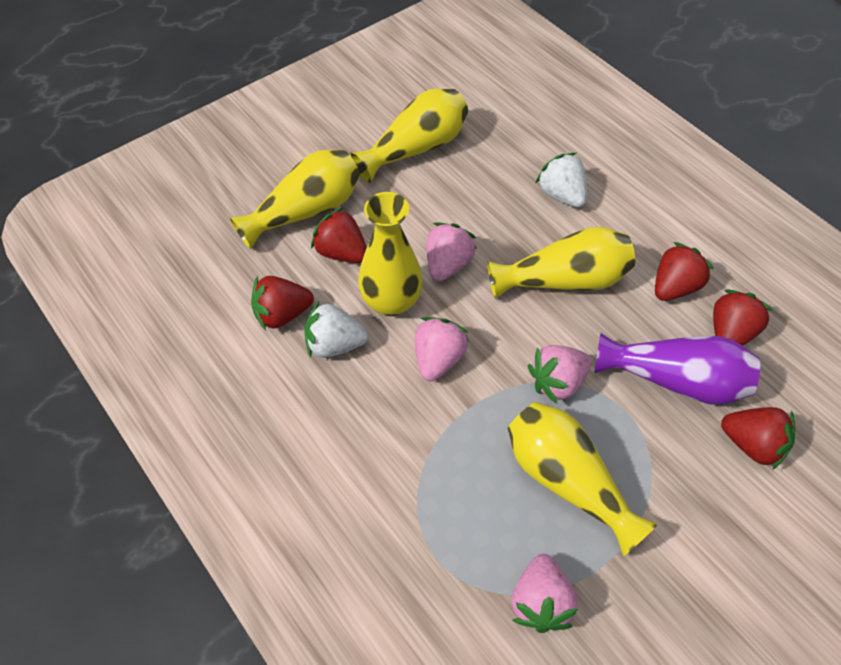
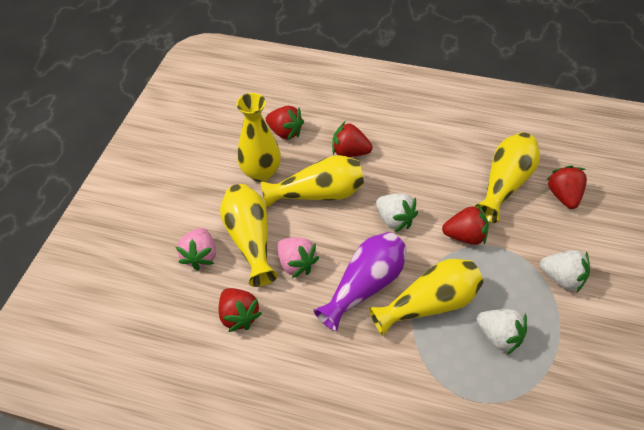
pink strawberry: [415,317,469,381] [427,223,477,281] [511,554,578,633] [528,345,592,404] = 4 -> [176,228,216,271] [277,237,320,278] = 2
white strawberry: [304,301,369,358] [536,153,587,207] = 2 -> [376,193,418,232] [477,309,527,355] [540,250,590,293] = 3

